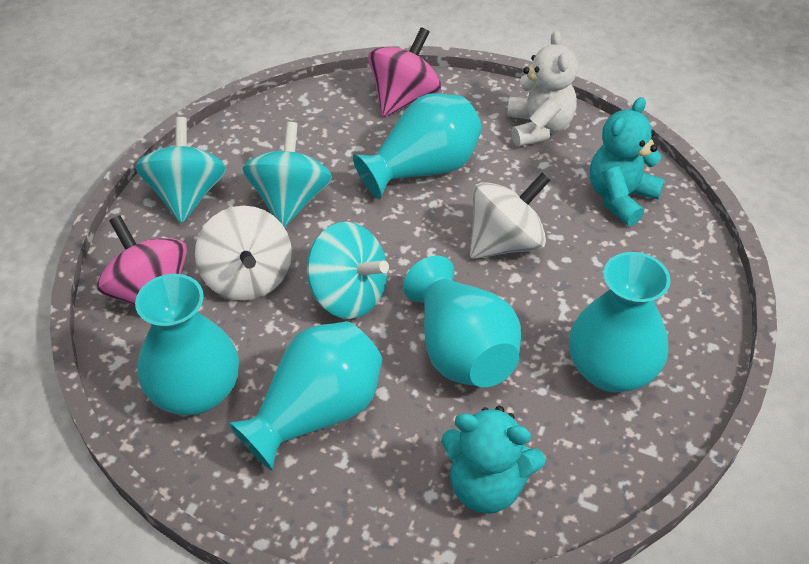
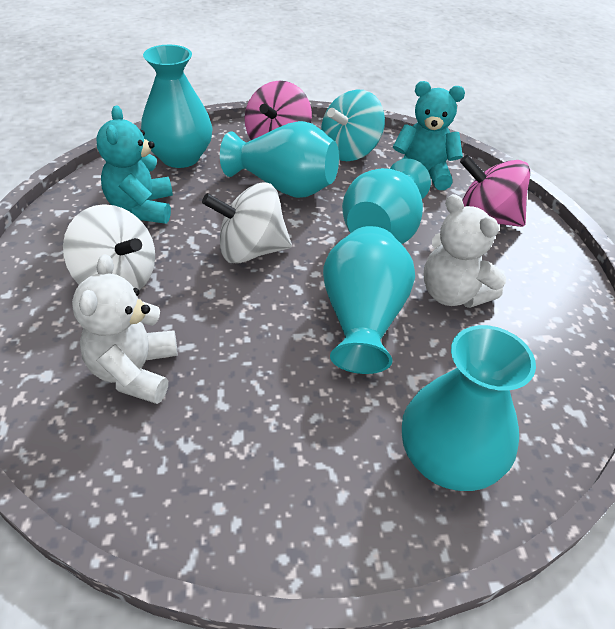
turquoise spinning top: [135,117,226,223] [243,122,332,228] [307,222,389,319] = 3 -> [321,90,385,161] = 1
white teddy bear: [507,30,578,147] = 1 -> [72,254,177,404] [423,194,506,308] = 2

